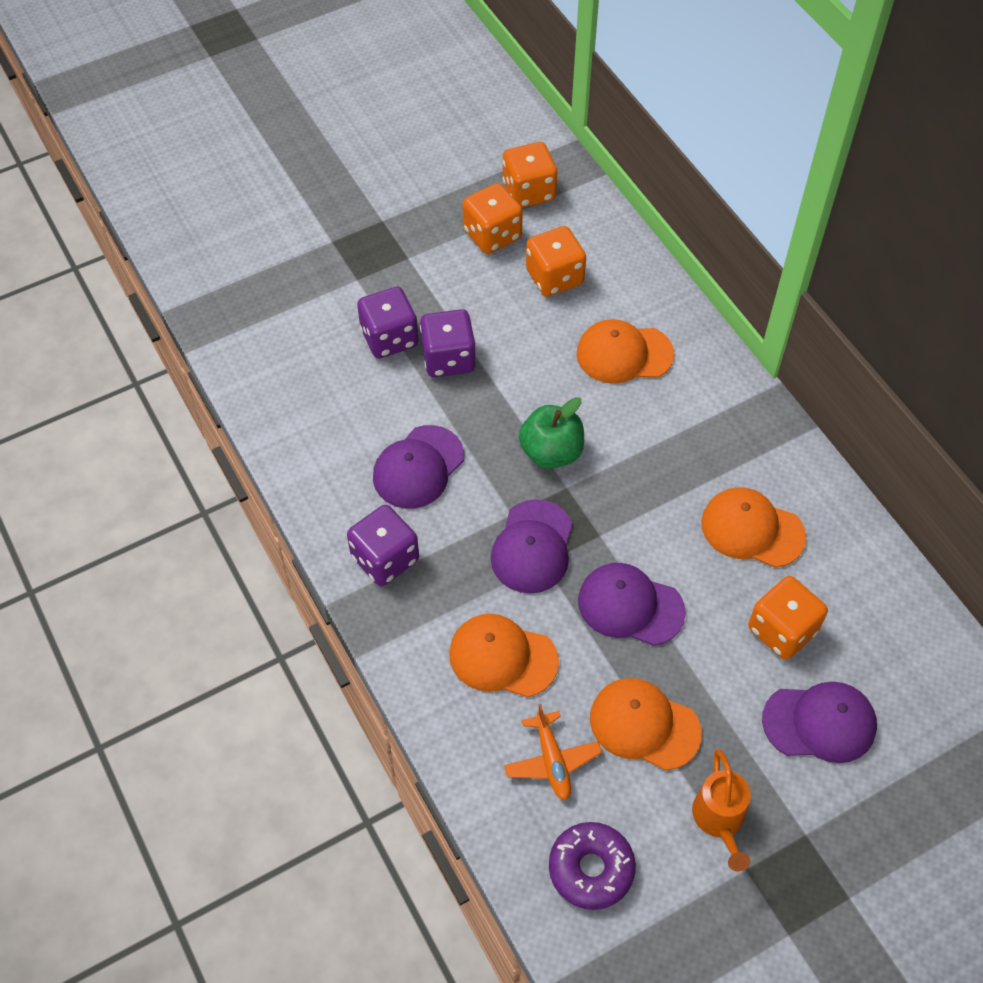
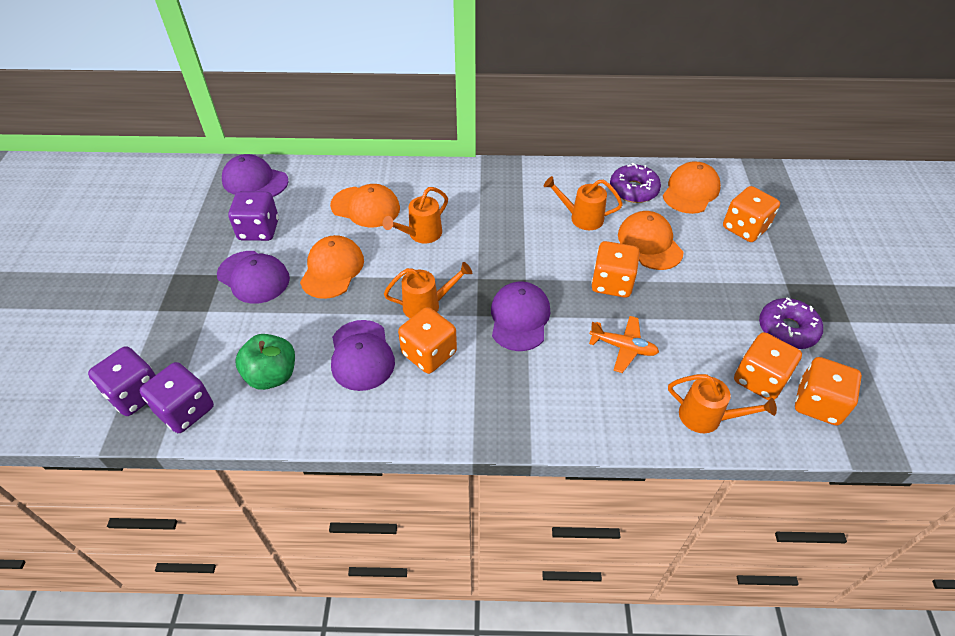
orange dice: [463,183,523,254] [503,142,557,208] [526,226,586,297] [748,576,828,660] = 4 -> [398,307,457,374] [591,241,640,298] [723,186,780,242] [734,332,802,400] [795,357,862,426] = 5
orange watering can: [692,749,751,872] = 1 -> [383,187,448,243] [384,262,472,319] [544,176,623,230] [668,374,777,433] = 4
purple donut: [549,822,636,910] = 1 -> [610,163,661,203] [759,297,823,349] = 2

